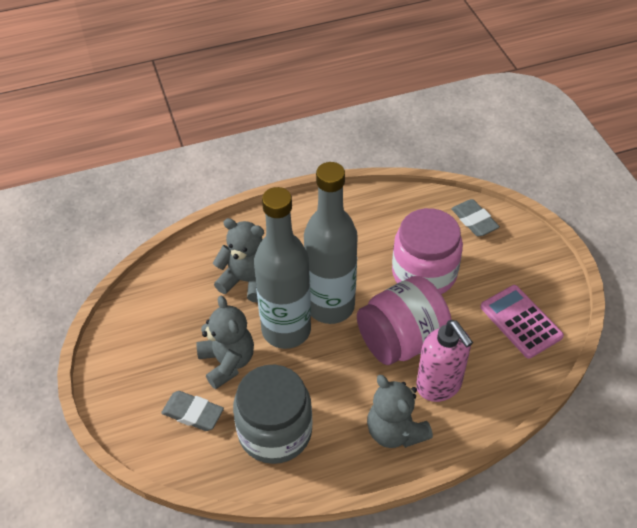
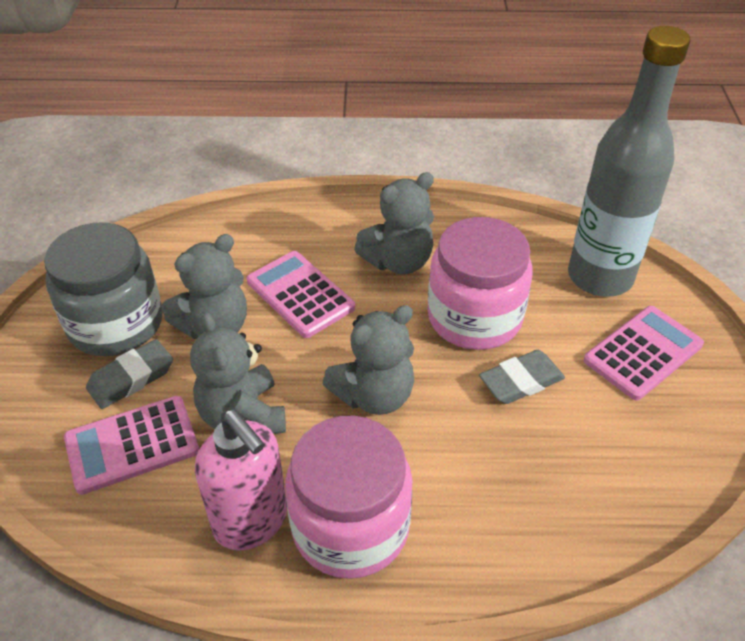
grey bottle: [254,187,311,349] [304,162,358,324] = 2 -> [568,26,690,297] = 1
grey teddy bear: [196,296,254,389] [213,218,264,302] [367,375,433,448] = 3 -> [162,234,247,339] [190,312,286,434] [322,305,414,415] [354,172,434,274] = 4
pink calculator: [480,285,564,359] = 1 -> [64,396,199,495] [247,251,355,338] [584,306,704,400] = 3

